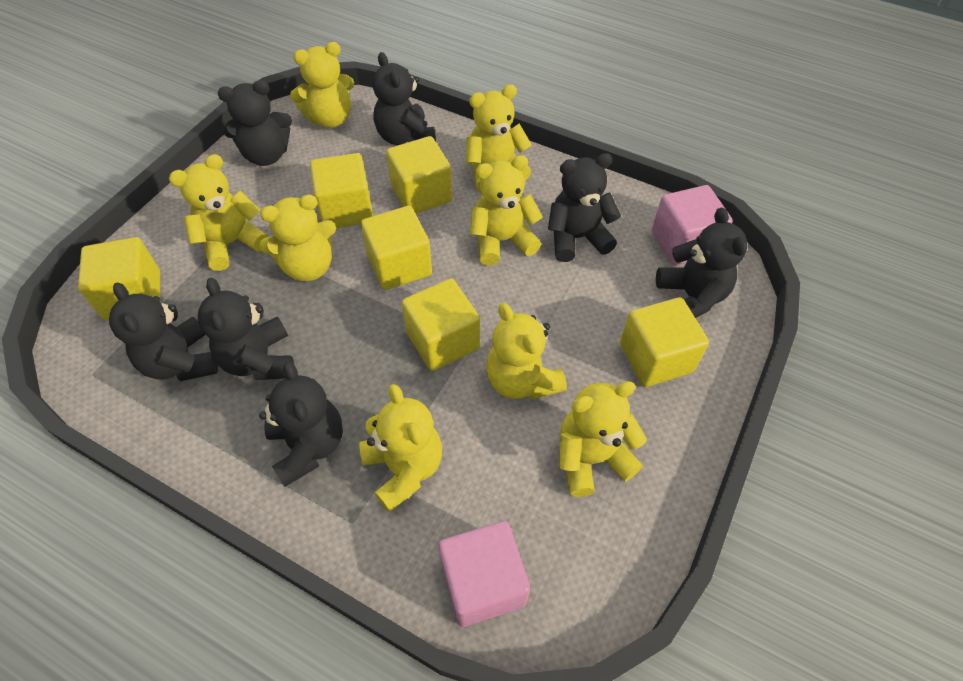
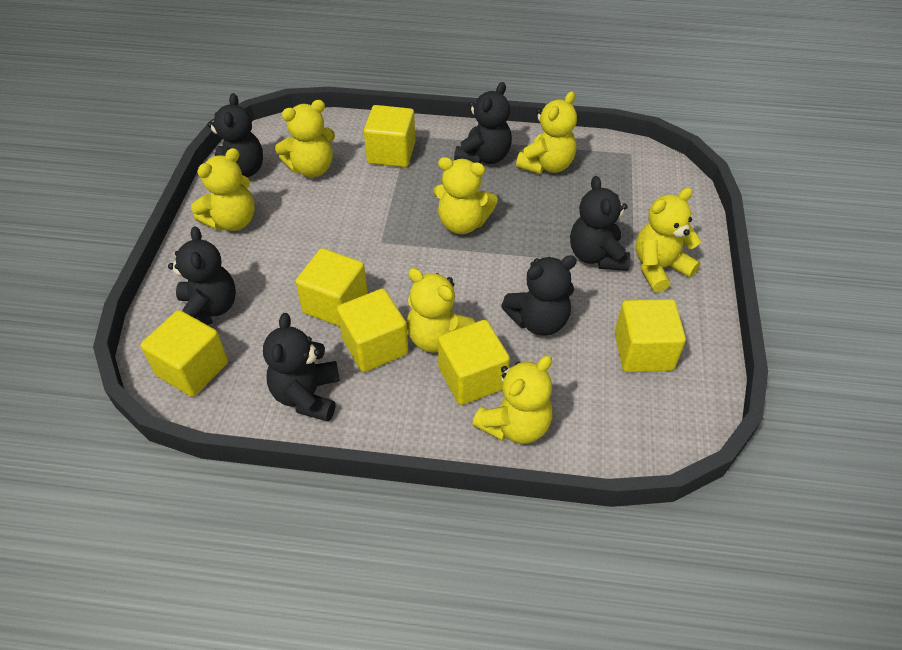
black teddy bear: [109,283,218,381] [198,278,294,380] [218,80,292,166] [259,361,343,487] [373,52,436,145] [548,153,621,262] [656,207,747,318] = 7 -> [168,226,236,325] [207,93,263,177] [263,313,340,421] [454,82,512,164] [501,255,577,336] [570,176,630,271] = 6
pink cube: [439,521,530,627] [652,185,733,265] = 2 -> none = 0
yellow teddy bear: [169,154,268,271] [259,195,336,281] [290,42,354,128] [359,384,442,512] [466,84,532,192] [470,155,543,266] [486,303,567,400] [559,381,647,497] = 8 -> [191,148,255,231] [275,100,335,177] [407,268,475,353] [433,157,498,234] [472,356,552,444] [516,91,577,174] [636,187,701,293] = 7

